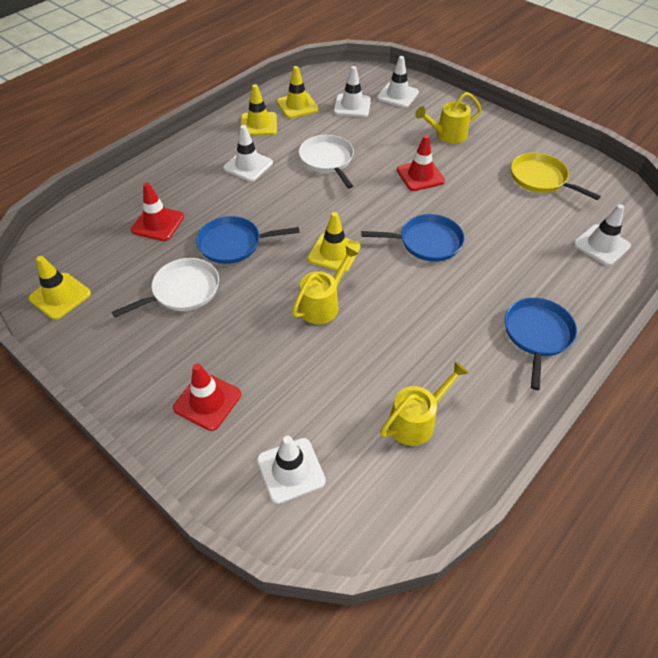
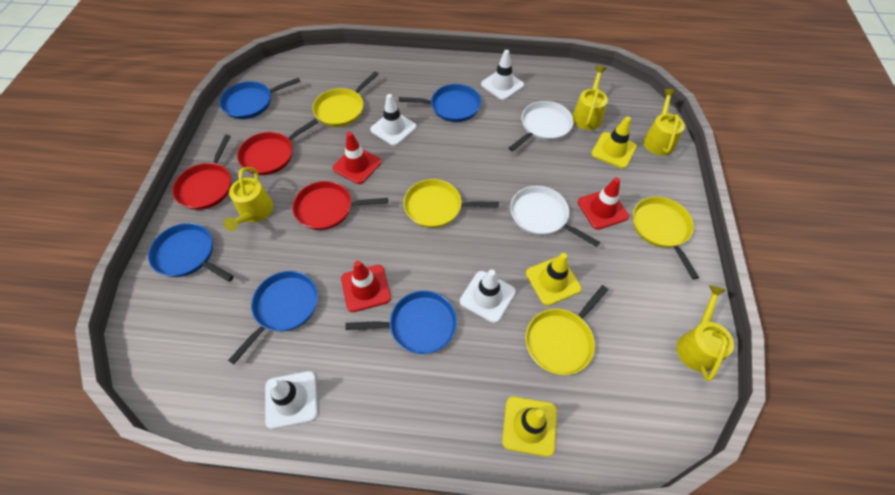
blue pan: [196,216,300,264] [361,214,464,262] [505,298,577,390] = 3 -> [148,223,234,282] [219,78,301,119] [228,271,318,364] [345,291,457,354] [399,84,481,122] = 5
red pan: none = 0 -> [172,135,231,210] [237,119,318,175] [292,181,388,230] = 3
white traffic cone: [223,125,273,182] [257,436,326,504] [334,66,371,117] [377,56,419,108] [573,204,631,266] = 5 -> [265,371,318,429] [370,94,417,146] [460,269,516,323] [481,50,524,100] = 4
yellow pan: [511,153,601,200] = 1 -> [312,72,379,127] [403,179,499,228] [525,285,608,375] [633,197,699,280] = 4
yellow traffic cone: [29,256,91,320] [241,84,277,136] [277,66,319,118] [307,212,361,272] = 4 -> [502,397,557,457] [526,253,581,306] [591,116,637,168] = 3
yellow watering can: [292,246,359,324] [380,361,469,446] [415,92,481,143] = 3 -> [223,167,273,231] [572,66,608,130] [643,89,685,156] [676,285,734,381] = 4

